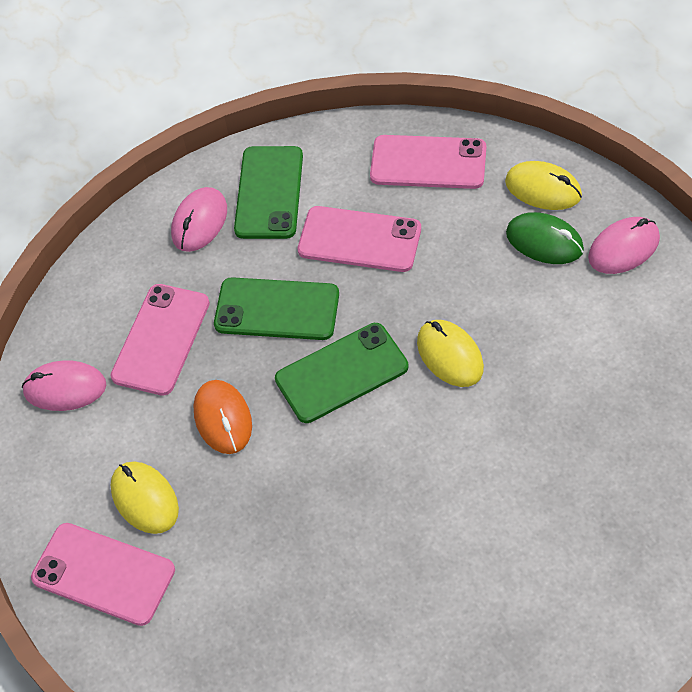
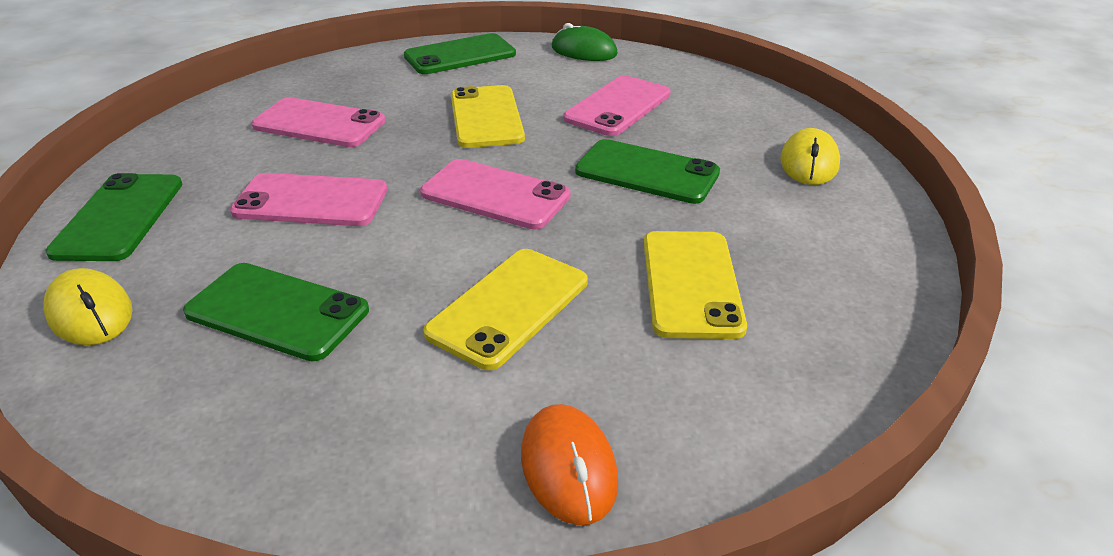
green phone: [214,277,339,340] [234,146,303,239] [275,323,408,423] = 3 -> [45,173,182,261] [183,263,369,361] [404,33,516,74] [575,139,720,204] = 4
pink mouse: [22,360,106,411] [171,187,227,252] [588,217,660,274] = 3 -> none = 0
yellow mouse: [111,462,179,534] [417,320,484,387] [505,161,582,210] = 3 -> [43,268,133,345] [780,128,840,185] = 2
yellow phone: none = 0 -> [423,249,588,370] [451,85,525,148] [644,231,747,339] = 3

